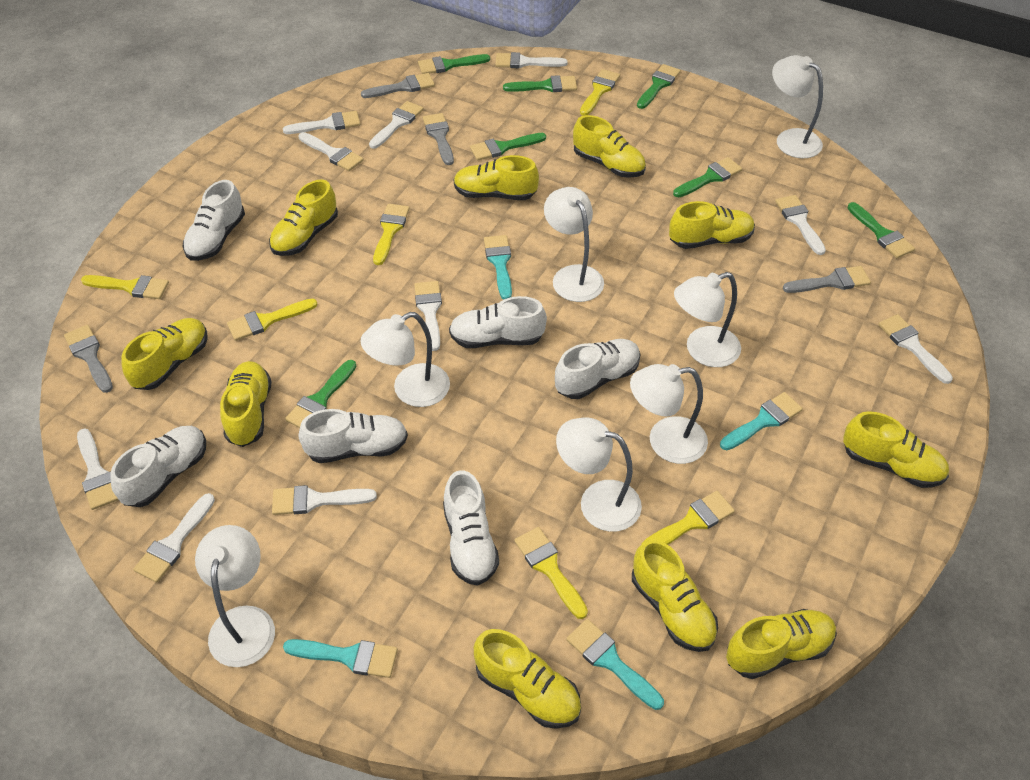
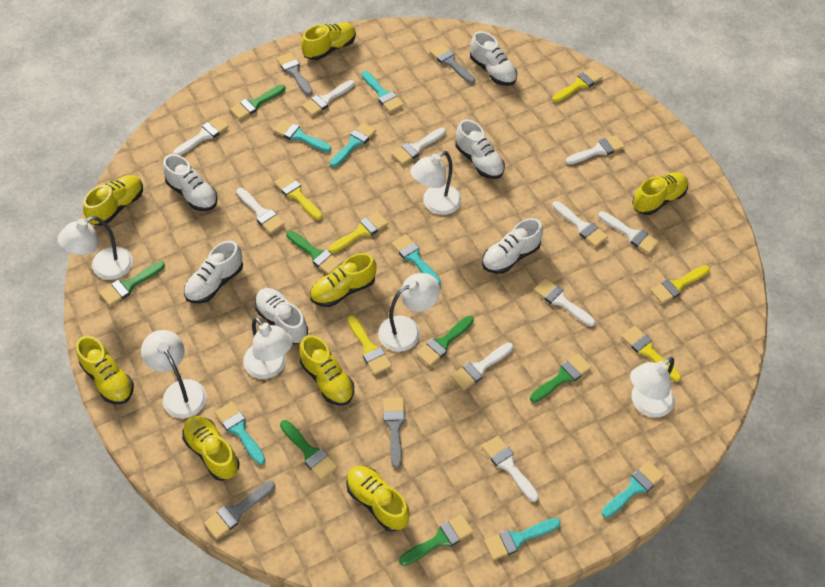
turquoise brush: [283,639,398,678] [484,235,512,299] [566,619,664,710] [720,392,803,450] = 4 -> [215,402,266,465] [273,119,331,152] [330,122,376,167] [361,71,404,113] [391,234,441,285] [484,518,561,560] [601,461,664,518] = 7
white lamp: [195,525,275,667] [360,312,450,407] [544,187,604,302] [556,417,642,532] [630,364,708,464] [674,272,741,367] [772,55,823,158] = 7 -> [58,216,133,280] [141,330,207,418] [243,317,293,379] [378,273,440,352] [410,151,462,215] [630,357,675,417] = 6
yellow shoe: [121,318,208,390] [220,361,272,447] [269,180,338,256] [454,155,539,200] [474,629,581,729] [573,115,646,178] [632,539,718,652] [669,201,755,249] [726,609,837,679] [843,411,949,488] = 10 -> [76,336,134,404] [83,175,143,226] [182,416,240,481] [299,335,354,406] [301,23,356,60] [310,253,377,307] [346,466,410,532] [632,172,688,215] = 8

